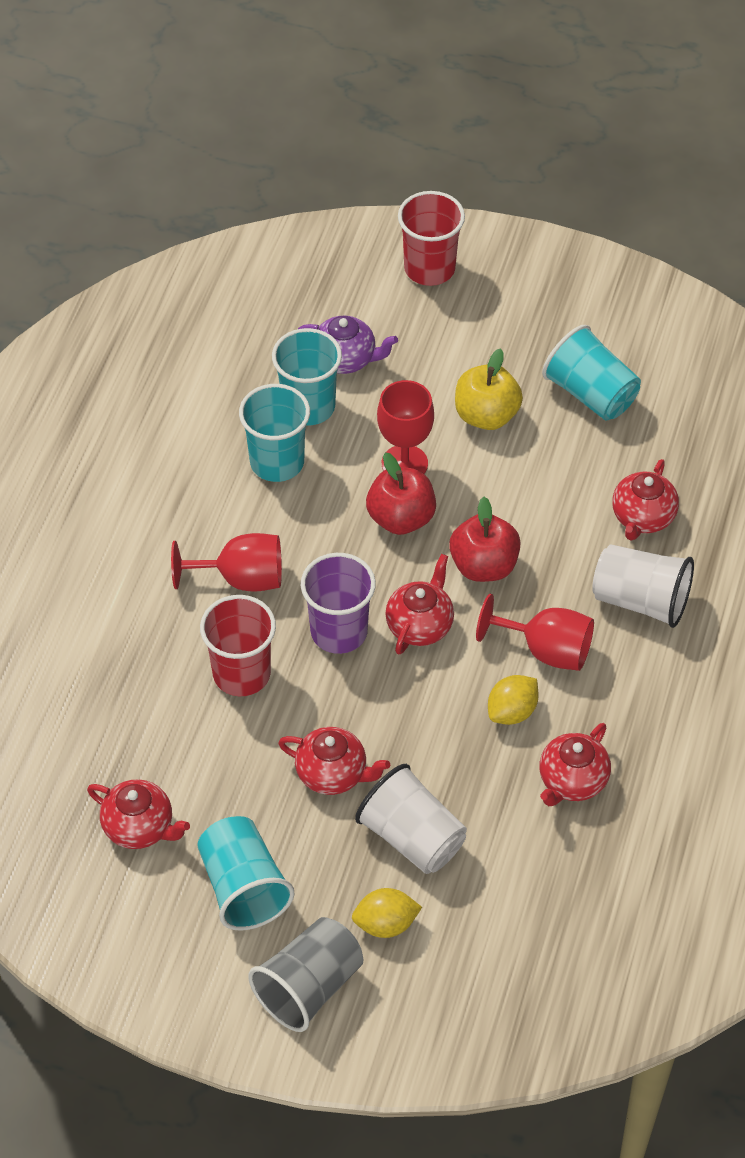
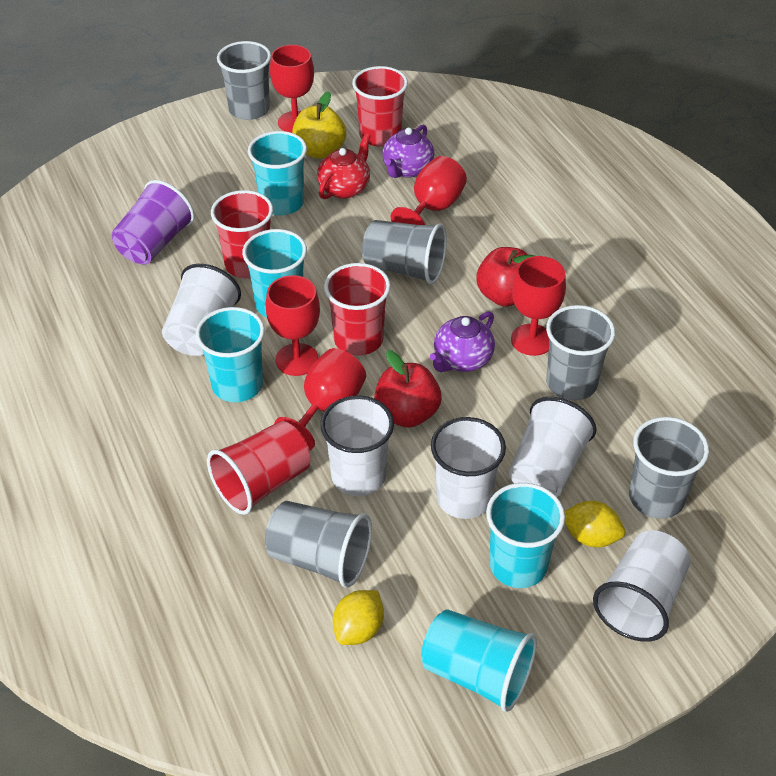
grey cup: [248,917,364,1032] = 1 -> [217,41,271,120] [265,501,372,588] [362,220,447,284] [546,305,615,400] [629,417,709,519] = 5
purple teapot: [298,316,398,374] = 1 -> [382,124,434,178] [430,311,495,372] = 2
red cup: [200,595,276,696] [398,191,465,286] = 2 -> [207,421,310,515] [211,190,273,278] [324,263,391,356] [352,66,408,147] = 4
red goblet: [171,533,282,592] [377,380,434,474] [476,594,594,671] = 3 -> [266,275,320,376] [270,45,314,133] [274,348,366,450] [391,156,467,225] [511,256,566,356] = 5
red teapot: [87,779,190,849] [278,727,390,795] [385,554,454,655] [539,723,611,806] [612,459,679,541] = 5 -> [317,133,371,199] = 1
turquoise cup: [197,816,294,931] [239,384,310,482] [272,328,342,426] [542,325,641,421] = 4 -> [196,307,265,402] [242,229,307,318] [248,131,307,215] [421,609,537,712] [486,483,565,588] = 5
white cup: [355,764,467,874] [592,544,694,628] = 2 -> [162,264,241,356] [320,396,394,496] [431,417,506,519] [509,397,596,497] [593,530,690,642] = 5

